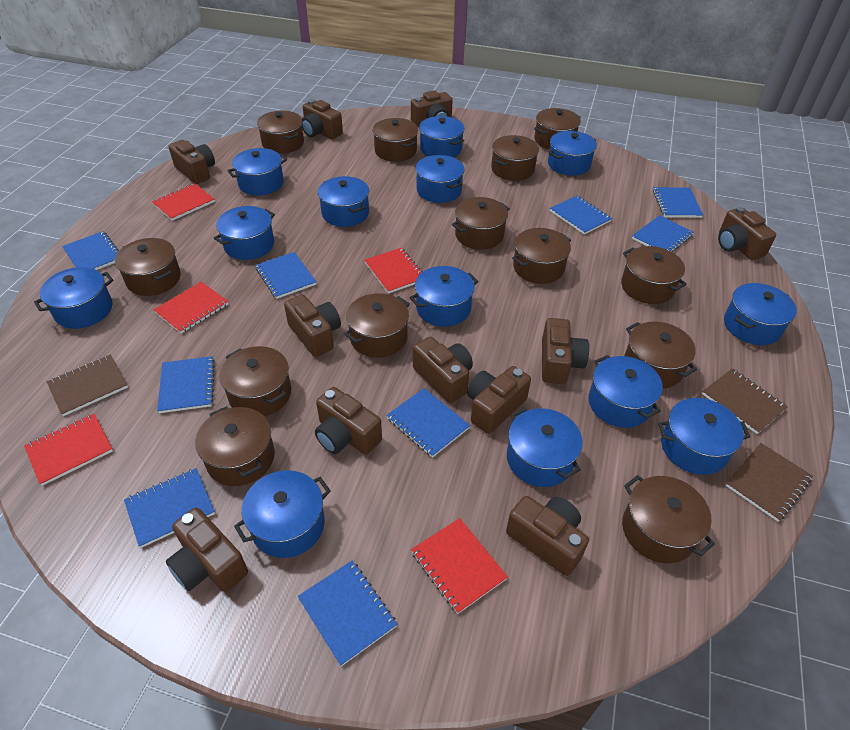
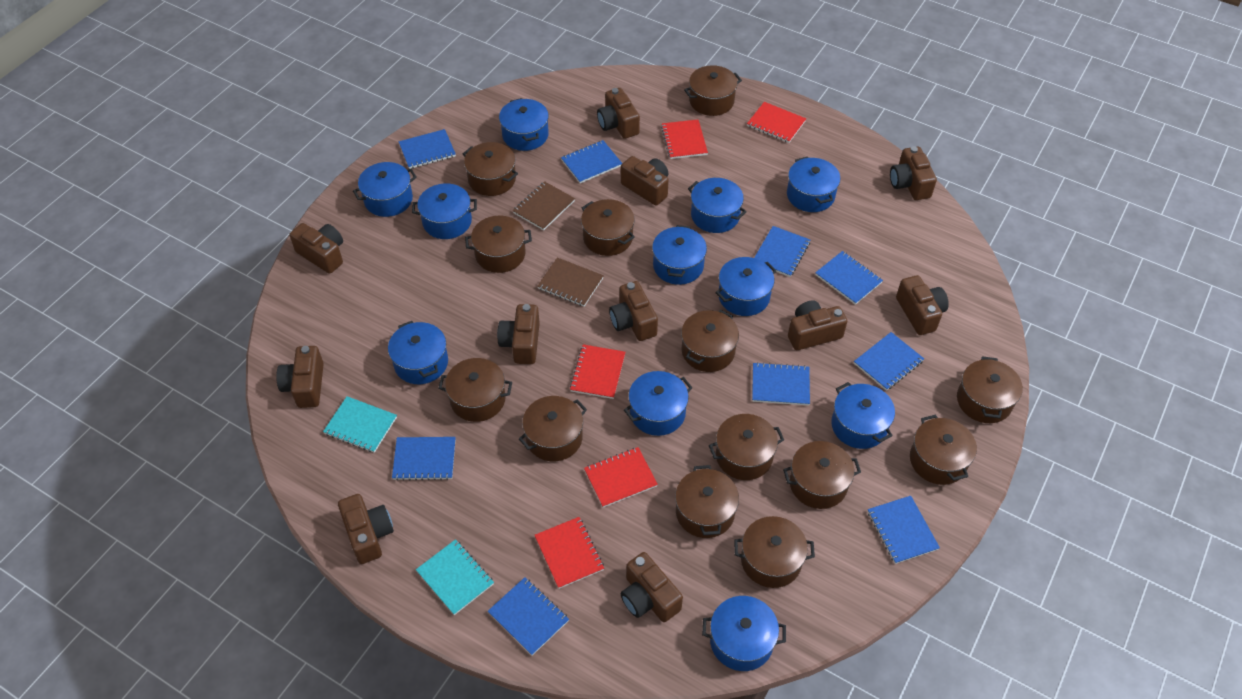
blue pot: [34,267,113,329] [214,206,275,260] [227,148,287,195] [234,470,331,558] [318,176,369,227] [410,266,479,327] [415,155,464,203] [419,116,464,157] [507,407,583,487] [548,131,597,176] [589,355,663,428] [658,398,750,475] [724,283,797,345] = 13 -> [353,162,417,217] [388,321,448,384] [412,183,477,239] [499,98,549,151] [624,371,693,436] [652,225,707,285] [688,178,747,233] [702,596,786,671] [715,257,777,316] [787,157,840,212] [831,382,895,449] = 11
brown notebook: [47,354,128,416] [702,368,788,434] [726,443,813,522] = 3 -> [513,181,575,230] [537,257,604,307] = 2
turquoise notebook: none = 0 -> [323,396,397,453] [416,539,494,615] = 2

